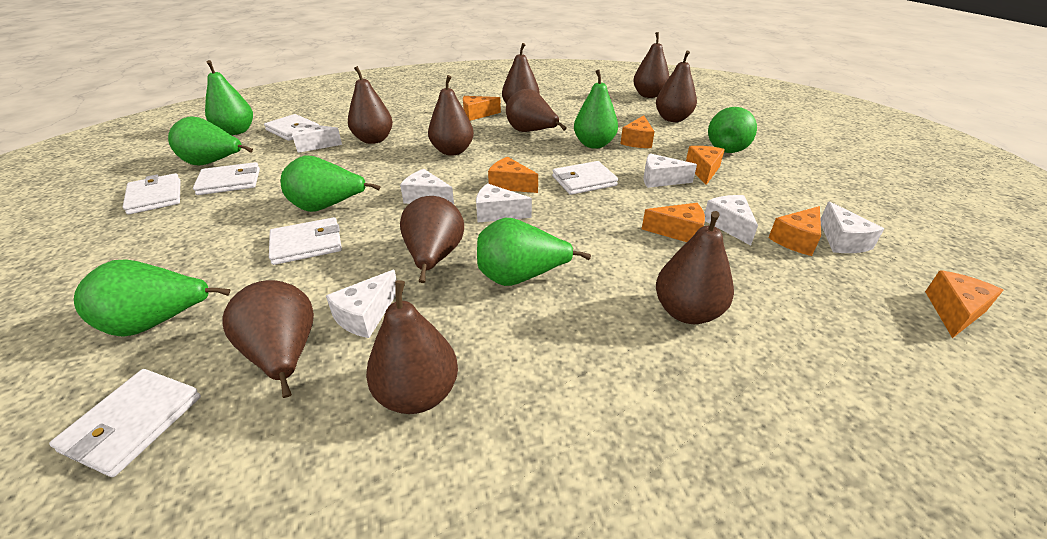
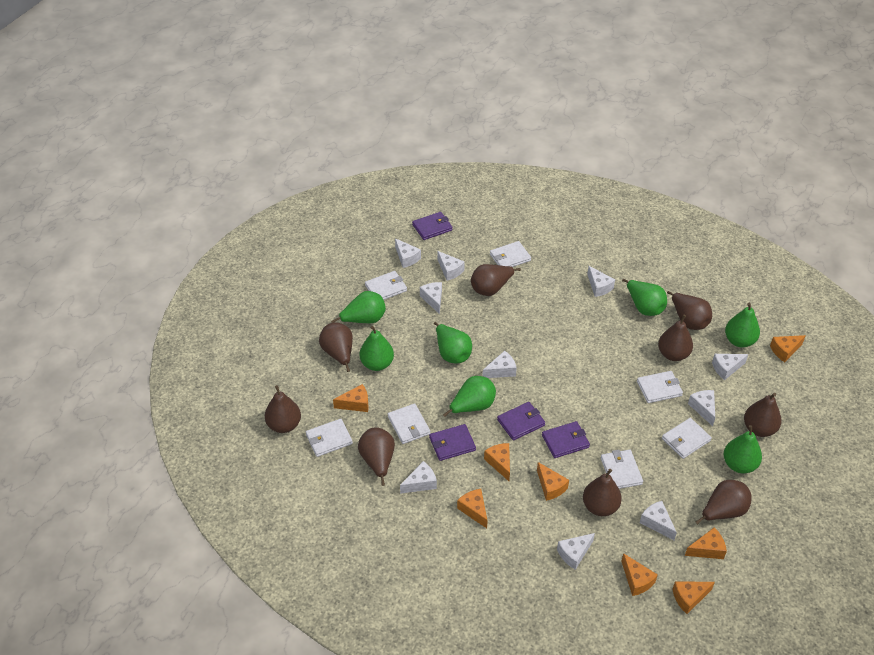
brown pear: [222,280,314,398] [348,66,393,144] [366,280,458,414] [400,196,464,283] [428,75,474,156] [502,43,540,104] [506,89,567,132] [633,32,670,98] [656,51,697,122] [656,211,734,324] = 10 -> [265,385,301,433] [319,322,353,372] [358,427,395,486] [471,264,521,296] [583,469,622,516] [658,315,693,361] [667,291,712,330] [696,480,752,524] [744,393,781,437] = 9
orange cheese: [463,96,501,121] [488,157,538,193] [620,115,655,148] [642,203,705,242] [686,146,725,185] [768,206,821,256] [925,270,1003,338] = 7 -> [333,384,369,412] [457,489,488,528] [484,443,510,481] [537,462,569,501] [621,553,658,596] [672,581,715,614] [685,527,727,559] [770,335,806,362] = 8
purple wallet: none = 0 -> [412,212,453,240] [429,424,476,461] [497,402,545,440] [542,421,590,458] = 4
white cheese: [292,123,342,153] [326,270,397,338] [400,169,454,204] [476,183,532,223] [643,153,697,188] [704,195,758,246] [821,201,884,253] = 7 -> [395,238,421,268] [400,461,437,494] [420,282,442,314] [437,251,465,281] [482,351,517,378] [557,533,595,570] [587,266,615,297] [640,501,677,540] [688,390,715,426] [712,354,748,380] = 10
white wallet: [49,369,201,477] [123,173,180,215] [193,162,260,195] [264,114,319,141] [269,217,342,265] [552,161,618,195] = 6 -> [306,419,353,457] [365,271,407,300] [388,403,430,444] [490,241,531,267] [601,450,643,489] [637,371,683,403] [662,418,712,459] = 7

